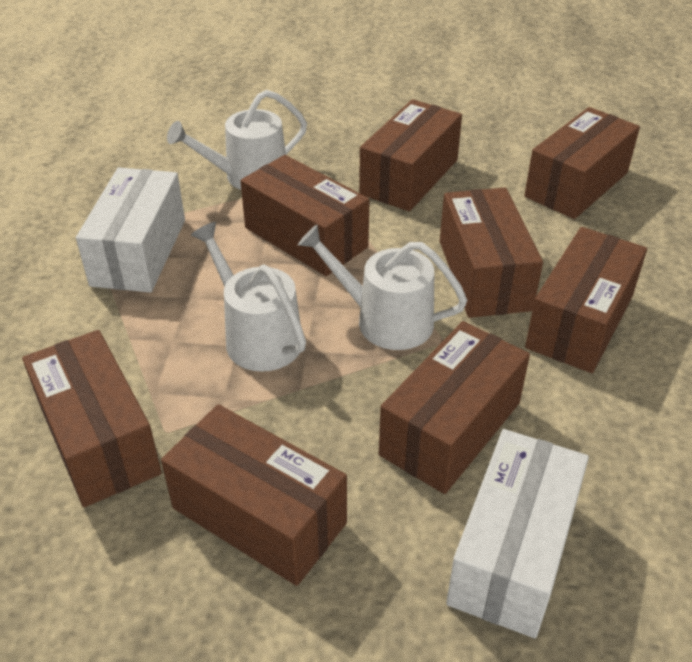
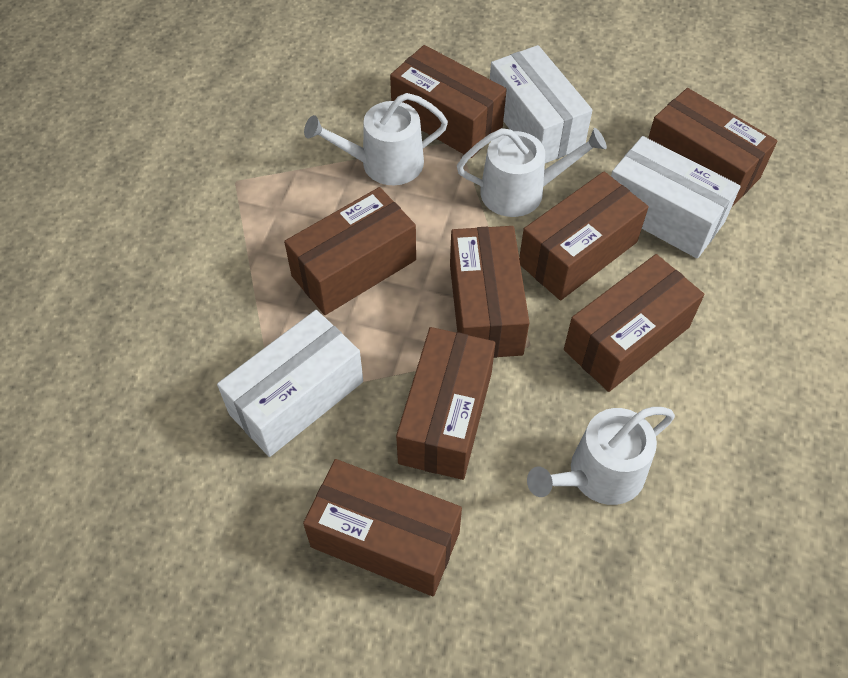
white box: [76,168,185,293] [446,429,589,638] = 2 -> [217,310,363,457] [490,45,593,163] [611,136,741,259] = 3

